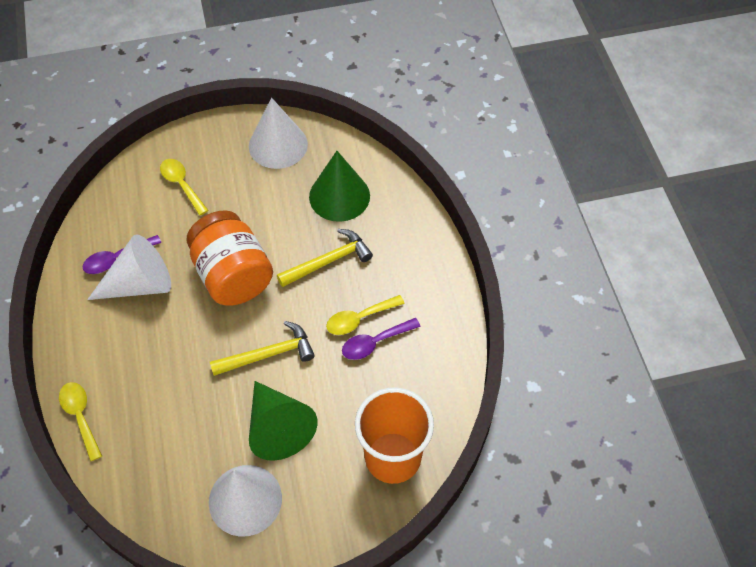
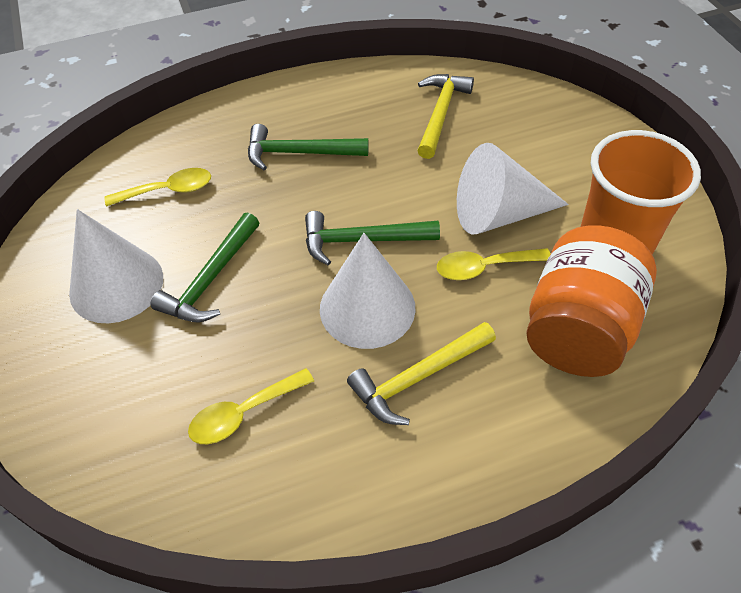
green cone: [249,381,318,461] [309,151,370,222] = 2 -> none = 0
green hammer: none = 0 -> [150,212,259,322] [248,124,369,170] [305,211,440,265] = 3
purple spoon: [82,235,161,274] [342,318,421,360] = 2 -> none = 0

